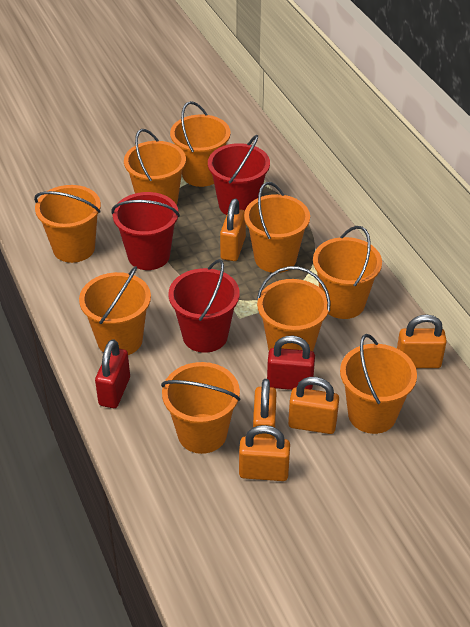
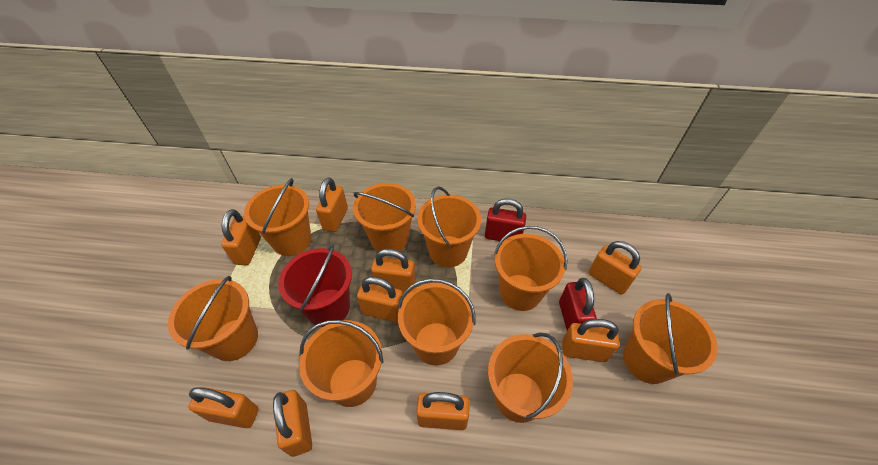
orange padlock: [220,199,246,261] [239,425,290,481] [253,379,277,438] [288,377,339,434] [397,314,447,368] = 5 -> [188,387,259,428] [221,209,261,265] [273,390,312,457] [316,177,348,232] [357,276,403,322] [371,249,416,293] [416,392,470,430] [562,319,619,362] [589,241,642,295] = 9
red bucket: [111,192,180,270] [168,259,240,353] [208,135,270,215] = 3 -> [278,244,352,327] = 1

